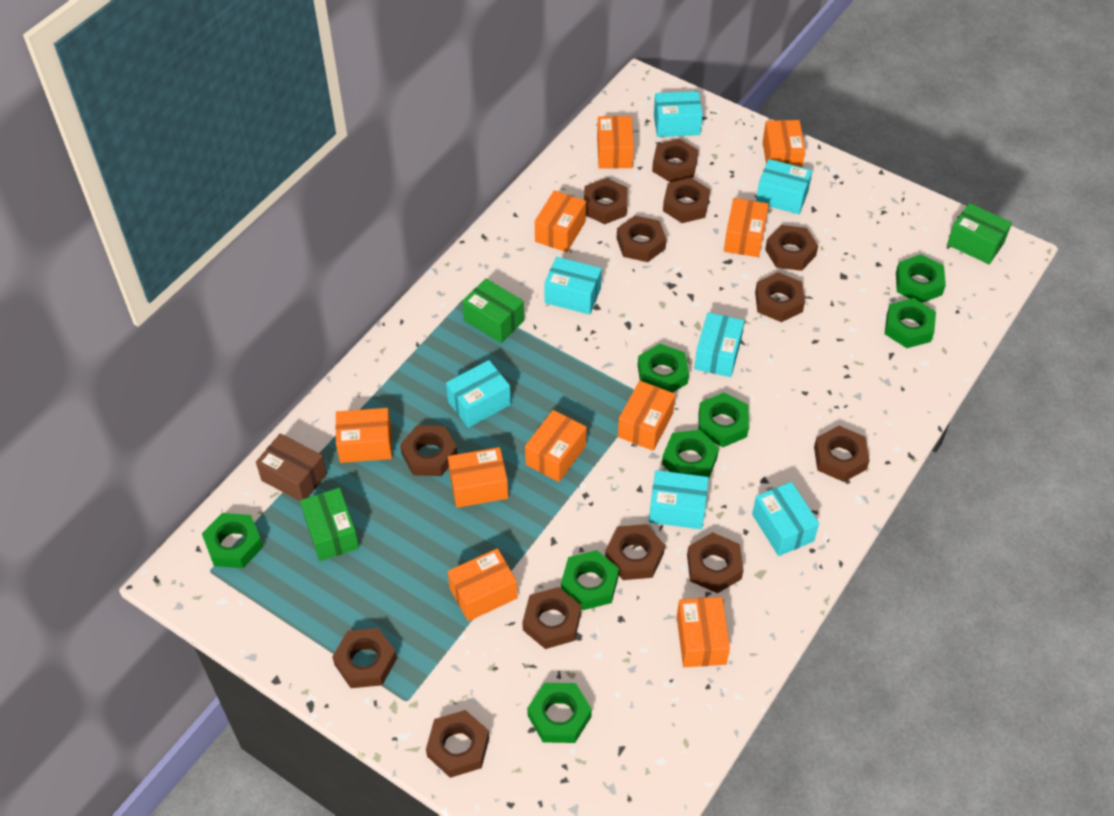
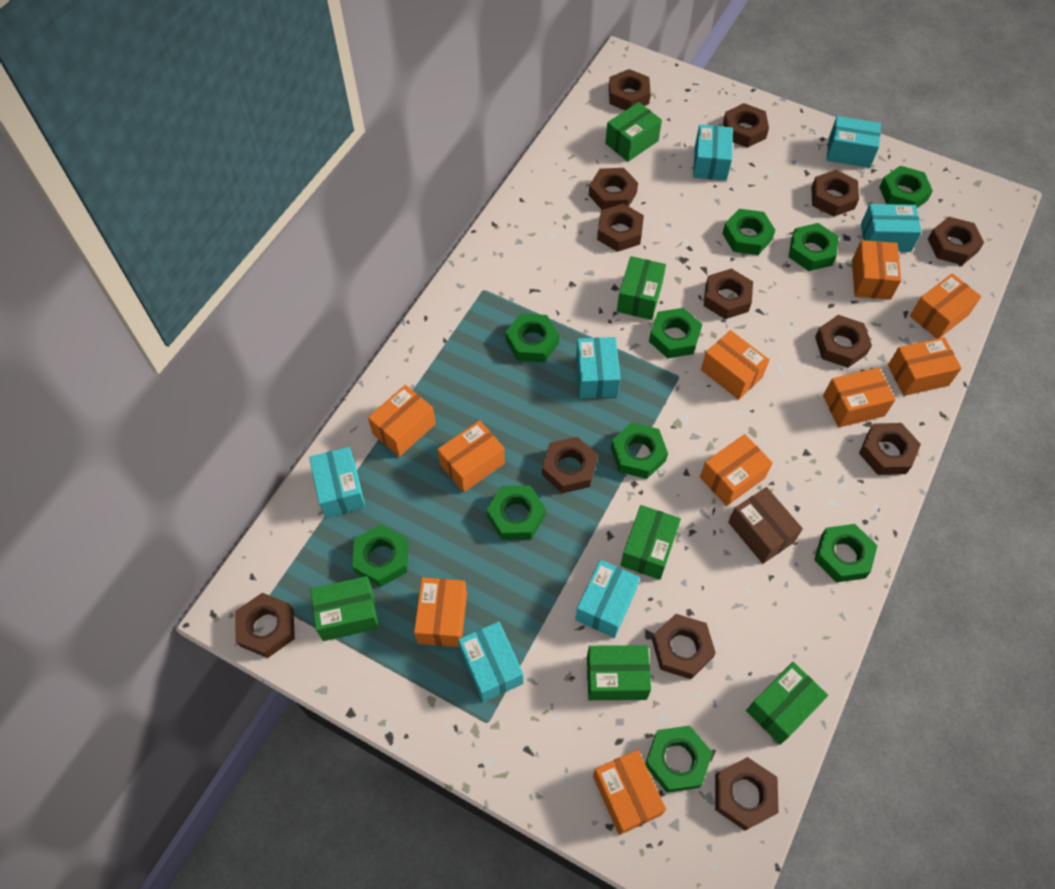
green box: [300,488,359,561] [462,278,524,343] [947,203,1012,264] = 3 -> [310,576,379,641] [587,645,651,700] [605,102,662,162] [617,256,666,320] [620,505,681,580] [746,662,828,745] = 6
green nut: [202,513,263,568] [527,683,592,743] [561,550,619,610] [638,344,689,393] [662,430,719,477] [699,393,749,447] [885,298,936,348] [896,254,946,303] = 8 -> [352,524,408,587] [487,485,546,540] [506,314,559,362] [611,422,668,479] [645,726,713,793] [649,308,702,358] [722,209,775,255] [789,223,839,271] [814,524,877,583] [879,166,933,208] = 10

